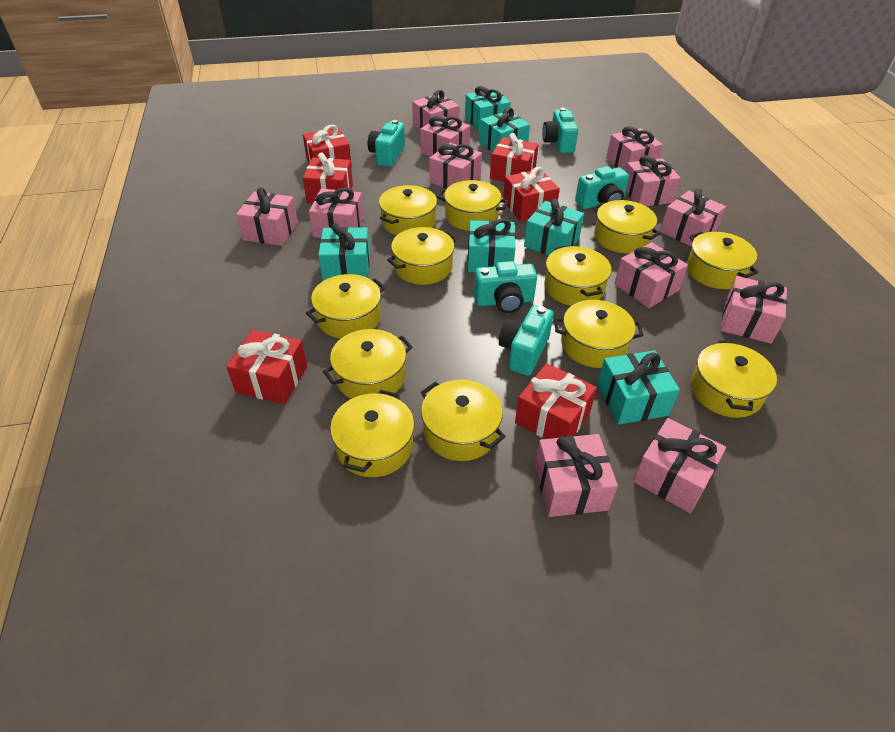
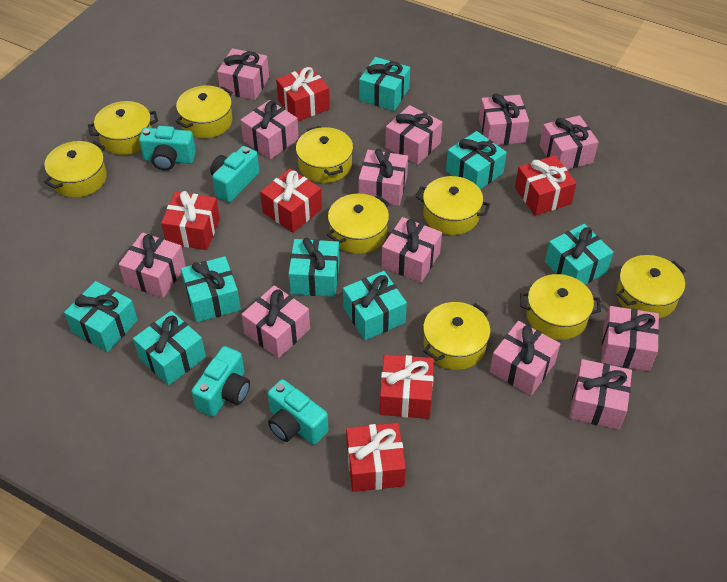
turquoise camera: [368,120,405,167] [474,261,537,313] [499,305,554,376] [542,108,578,153] [575,166,629,209] = 5 -> [139,126,196,170] [191,346,250,417] [210,146,259,203] [267,379,329,445] = 4
turquoise gift: [318,223,370,281] [465,86,511,131] [468,219,515,272] [479,108,530,152] [524,199,584,255] [597,350,680,425] = 6 -> [64,281,138,352] [133,311,206,386] [181,256,241,322] [288,238,340,297] [343,271,407,340] [359,57,410,111] [446,131,507,189] [545,224,613,284] = 8
yellow pot: [306,274,386,339] [323,329,413,399] [330,390,414,477] [379,185,437,235] [387,227,457,285] [421,380,506,461] [437,180,508,231] [544,245,611,306] [554,300,644,368] [593,200,661,253] [687,232,758,289] [691,340,777,418] = 12 -> [44,141,107,198] [88,101,158,155] [175,86,233,138] [296,126,353,183] [327,194,389,254] [416,176,490,235] [423,302,490,370] [520,274,601,340] [616,255,685,319] = 9

